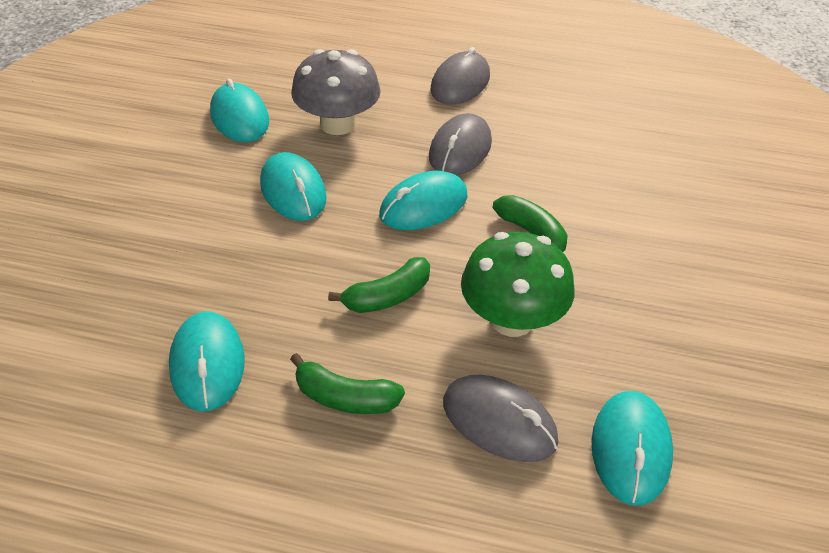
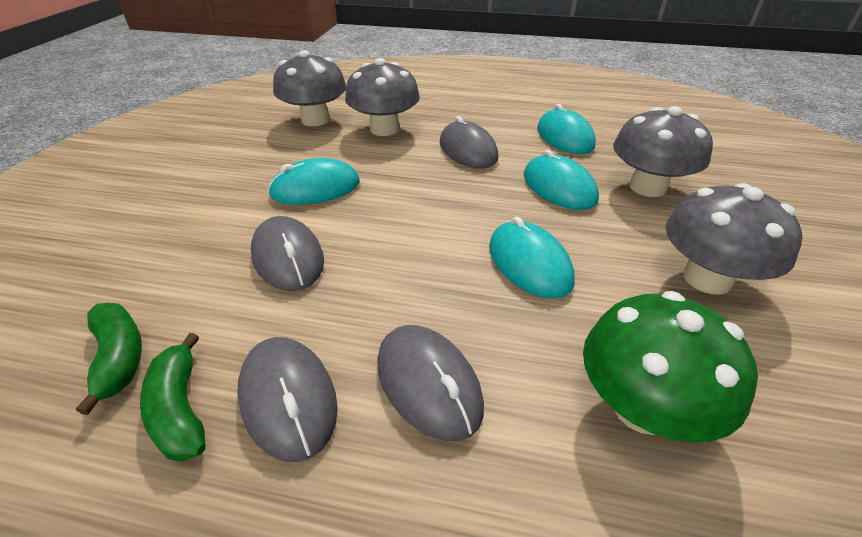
green banana: [290,353,405,414] [328,257,430,313] [493,195,567,252] = 3 -> [76,303,142,415] [140,333,205,462] = 2
grey mouse: [429,113,492,175] [430,47,490,105] [443,375,558,462] = 3 -> [237,337,338,462] [251,216,324,291] [377,325,484,441] [440,116,499,168] = 4
grey mushroom: [291,49,381,135] = 1 -> [273,50,346,126] [345,58,420,136] [613,106,713,197] [665,183,802,295] = 4
turquoise mouse: [169,312,245,411] [210,78,269,142] [260,152,327,221] [379,171,468,230] [591,391,673,506] = 5 -> [268,158,360,205] [489,216,575,299] [524,150,599,210] [537,104,596,154] = 4

